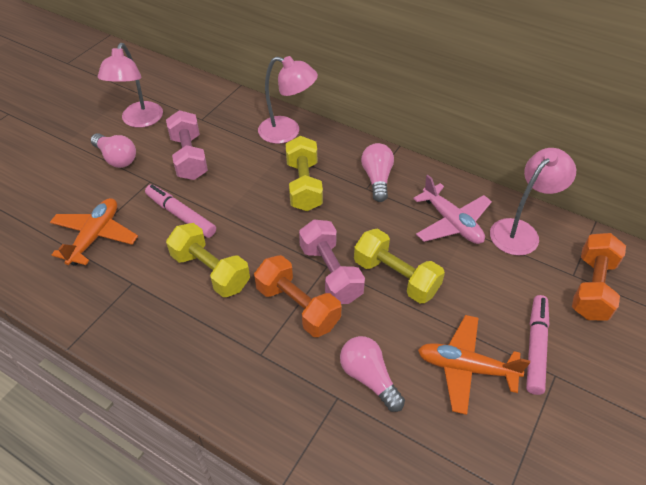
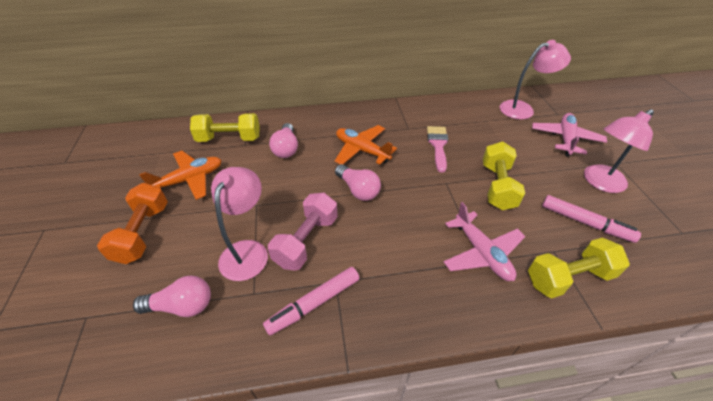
orange dumbbell: [254,255,342,337] [572,233,626,321] = 2 -> [97,183,168,264] = 1
pink brush: none = 0 -> [427,126,448,173] = 1
pink dumbbell: [166,110,208,180] [299,220,365,304] = 2 -> [268,193,338,271] = 1
pink plane: [413,175,492,244] = 1 -> [443,202,525,281] [532,113,607,157] = 2

